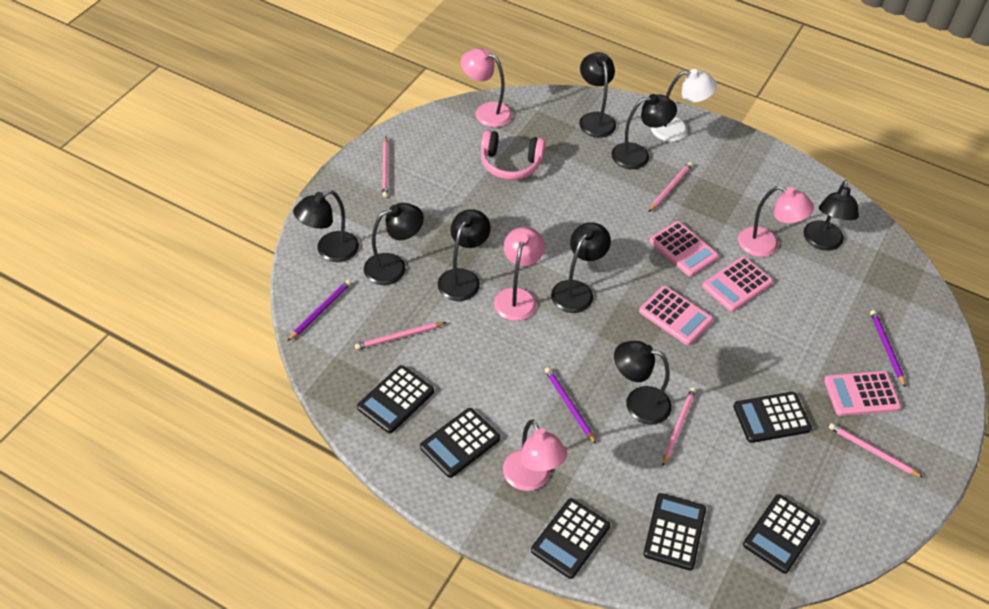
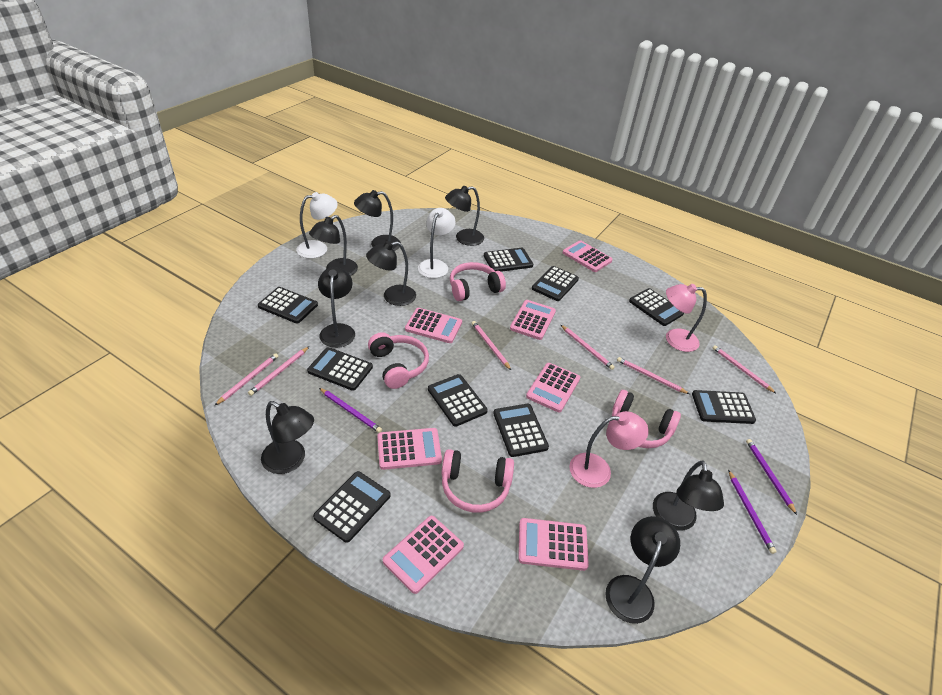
black calculator: [357,365,434,433] [420,408,500,478] [531,498,610,579] [643,493,706,570] [733,392,812,443] [743,494,820,574] = 6 -> [258,287,318,324] [307,347,373,391] [313,471,391,543] [428,374,488,427] [484,248,533,272] [493,404,549,457] [532,266,579,301] [629,288,684,326] [692,390,756,424] = 9
pink calculator: [639,286,713,345] [649,221,719,277] [702,256,773,312] [824,371,901,416] = 4 -> [377,428,442,470] [383,516,464,594] [405,308,462,343] [510,300,556,340] [518,518,589,571] [526,363,580,412] [563,240,613,272] = 7
pink headphones: [481,130,545,180] = 1 -> [368,332,429,389] [442,449,514,513] [450,262,506,301] [612,390,681,448] = 4
pink lamp: [461,48,512,127] [494,227,545,321] [503,419,567,491] [738,186,814,257] = 4 -> [569,411,649,488] [666,284,707,352] = 2
pink pencil: [355,322,447,350] [382,136,388,197] [649,162,693,212] [663,387,696,466] [829,423,924,478] = 5 -> [214,353,278,406] [248,346,309,396] [472,321,511,370] [561,325,615,370] [617,357,689,394] [713,345,776,393] = 6
white lamp: [651,69,717,142] = 1 -> [296,192,338,259] [418,208,455,278] = 2

